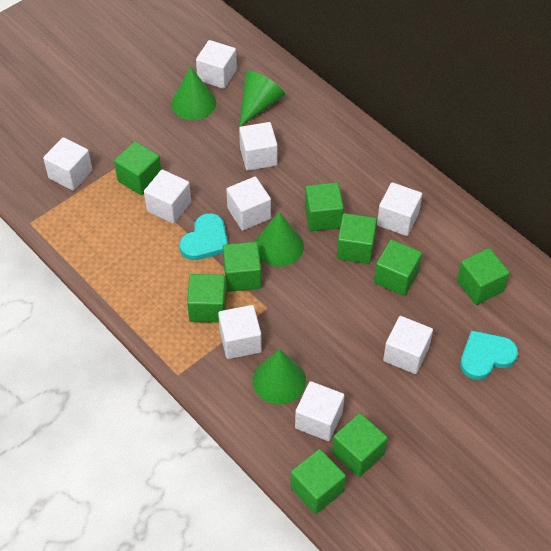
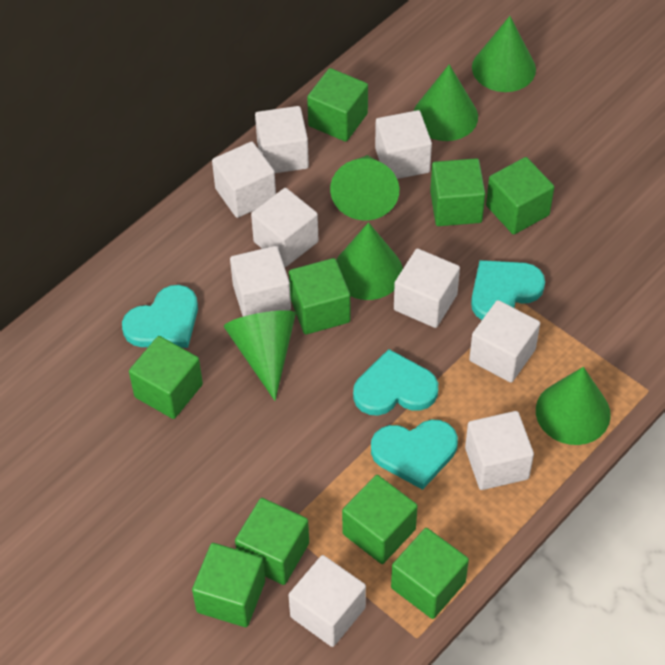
green cone: [171,66,216,120] [239,70,285,127] [252,349,306,405] [255,212,304,267] = 4 -> [224,310,296,401] [330,155,399,221] [336,222,403,300] [414,64,478,141] [472,16,536,92] [536,367,611,445] = 6
turquoise heart: [179,213,228,260] [460,330,518,380] = 2 -> [122,285,198,348] [353,349,438,416] [371,419,458,490] [471,260,545,320] = 4

